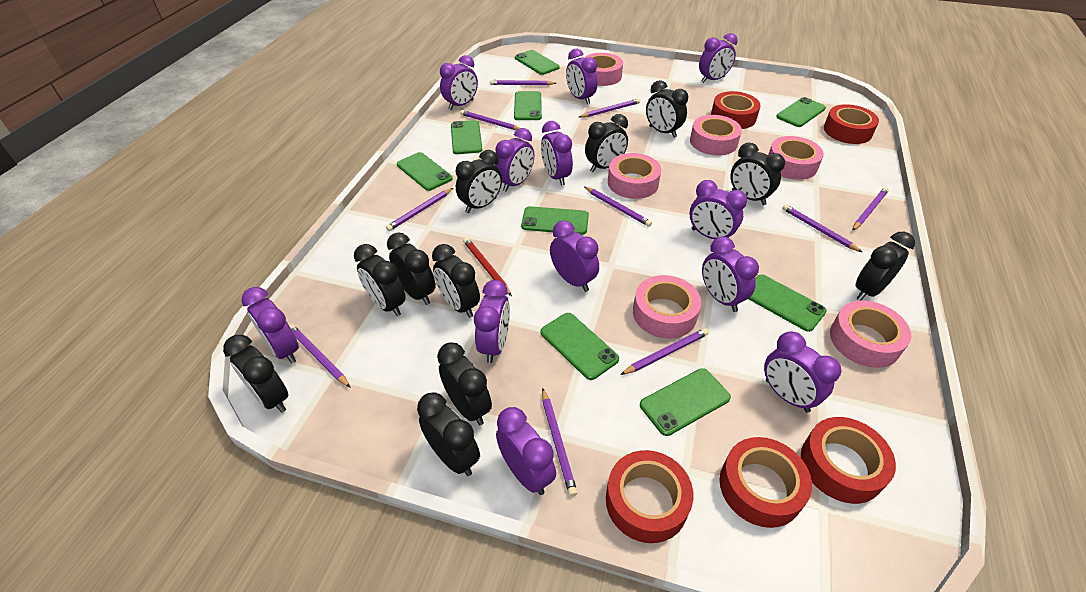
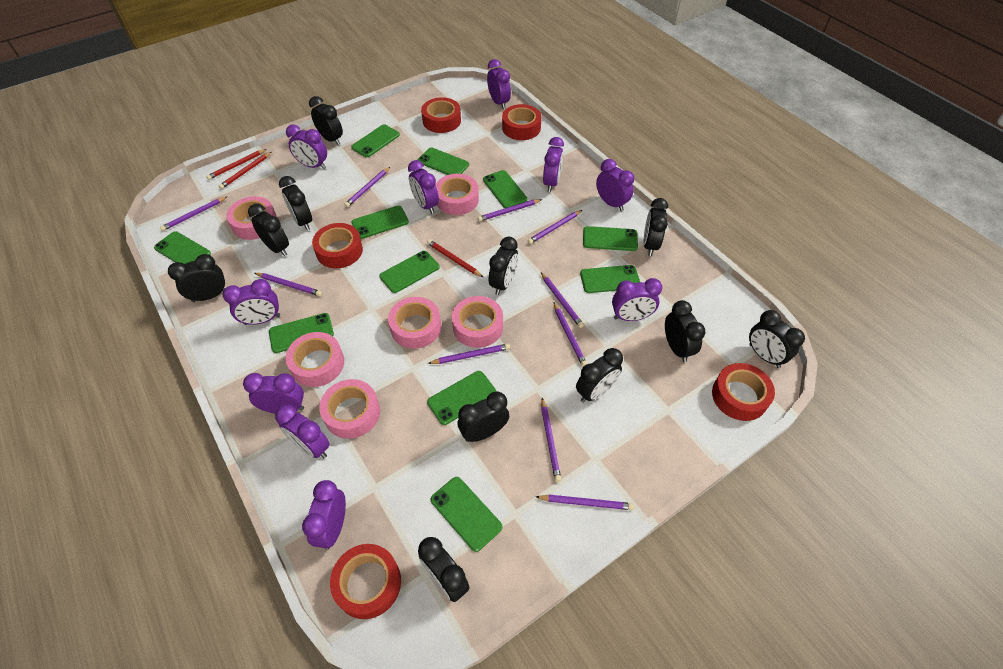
green phone: [397,152,452,191] [451,120,482,154] [514,91,542,120] [515,50,560,75] [521,206,589,235] [541,313,619,380] [640,368,731,436] [749,274,827,332] [776,97,826,127] = 9 -> [154,231,211,264] [269,313,334,353] [351,125,400,157] [352,206,409,239] [379,251,440,293] [418,147,469,175] [427,371,496,425] [431,477,502,552] [483,170,527,208] [580,265,640,293] [583,226,638,251] = 11
purple clock: [241,287,299,364] [440,55,478,110] [474,280,510,363] [495,128,534,192] [496,407,556,495] [541,121,573,186] [550,220,599,292] [566,48,598,104] [689,180,747,239] [699,33,738,83] [702,236,759,312] [764,331,842,413] = 12 -> [223,279,280,325] [243,373,304,413] [275,405,330,458] [286,124,327,169] [302,480,346,549] [408,160,439,214] [487,59,511,109] [543,137,564,192] [596,159,634,211] [612,278,662,321] = 10
red pencil: [463,237,512,296] = 1 -> [206,149,267,180] [219,152,271,189] [427,239,483,277] = 3

